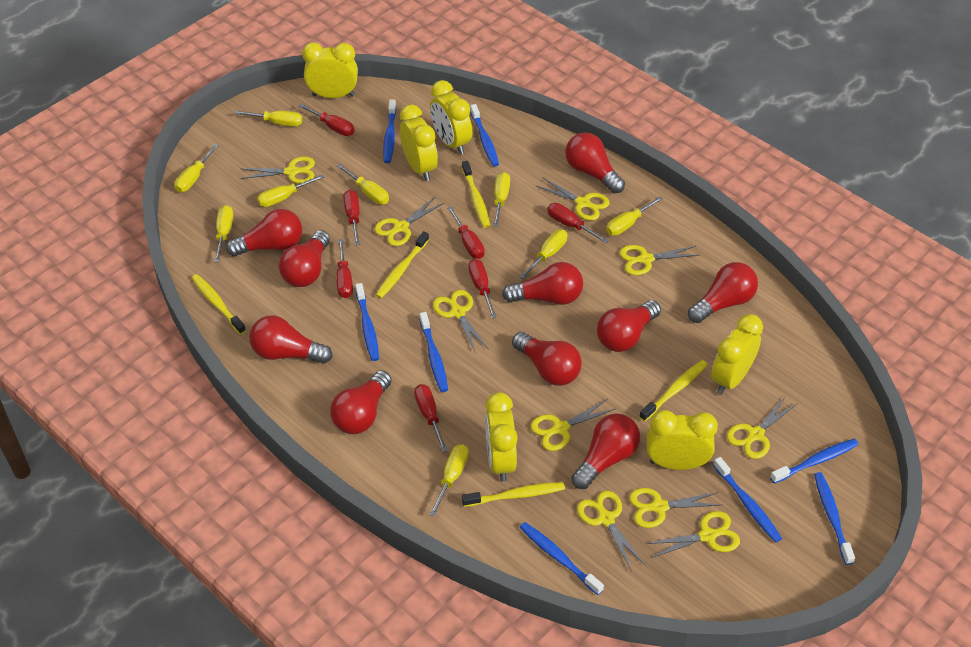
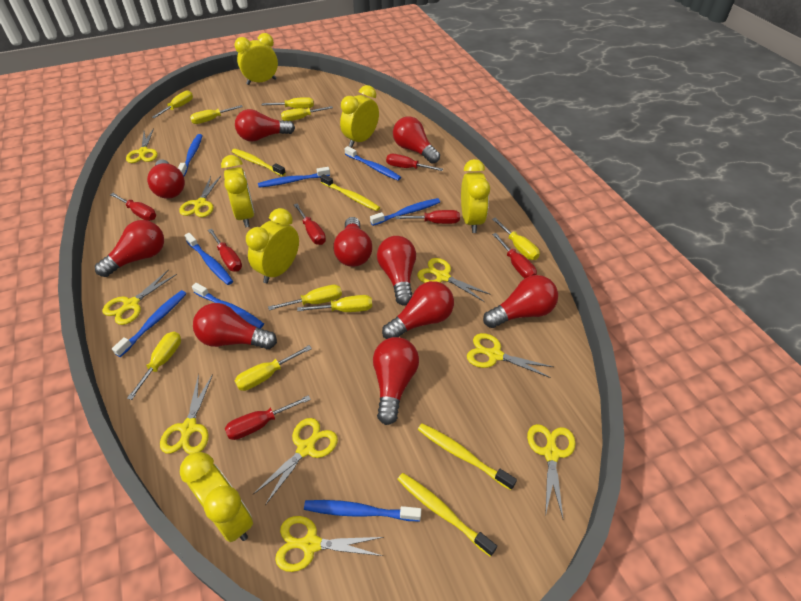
yellow scissors: [240,157,315,184] [374,197,444,246] [433,290,489,353] [530,399,615,451] [535,177,610,221] [577,491,645,570] [619,245,699,275] [629,488,722,528] [645,511,740,558] [727,396,798,459] = 10 -> [102,269,177,325] [126,128,158,163] [160,374,213,454] [179,176,221,217] [253,418,338,505] [275,516,384,572] [417,258,491,302] [467,333,553,378] [527,424,576,518] = 9
yellow toothbrush: [192,274,246,335] [375,231,429,298] [462,161,490,228] [462,482,565,507] [639,360,707,422] = 5 -> [232,149,286,176] [320,174,380,211] [397,473,497,557] [418,423,517,490] = 4

